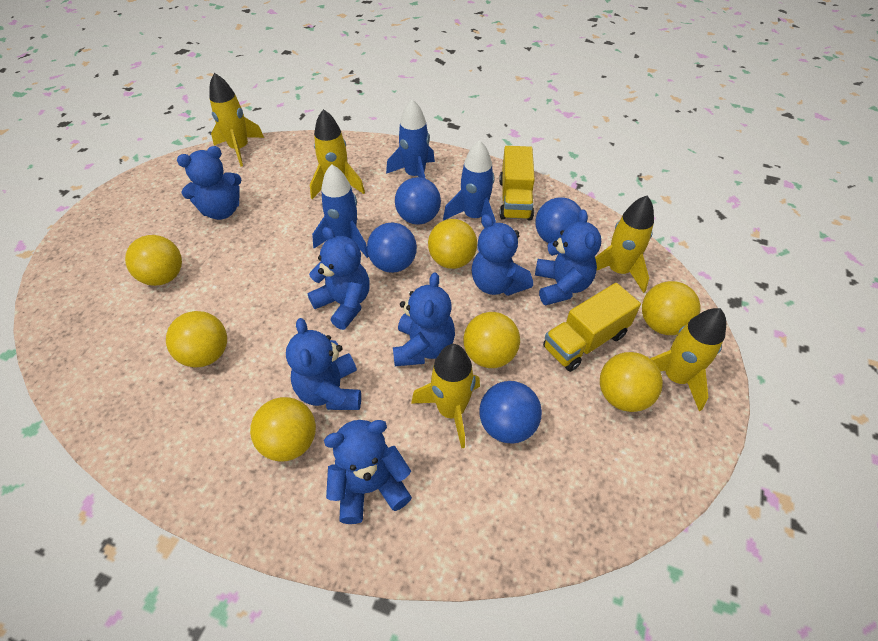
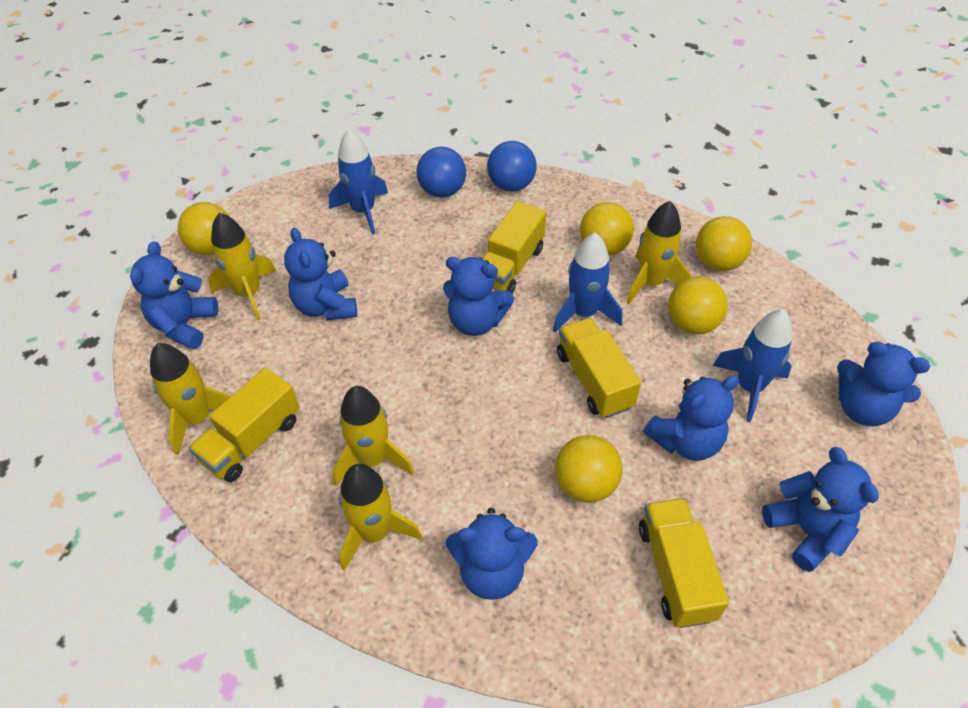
blue ball: [367,222,417,273] [395,177,441,225] [479,381,542,444] [535,197,581,243] = 4 -> [416,147,466,198] [487,141,536,192] = 2
yellow ball: [125,235,182,286] [166,311,227,368] [250,397,316,462] [428,219,477,269] [463,312,520,368] [600,352,663,412] [642,281,700,335] = 7 -> [178,202,230,255] [555,435,623,503] [580,202,634,256] [668,276,728,334] [696,216,752,271] = 5
yellow truck: [499,146,535,221] [543,283,641,372] = 2 -> [189,367,300,482] [482,201,546,293] [557,318,641,418] [639,498,729,628] = 4

